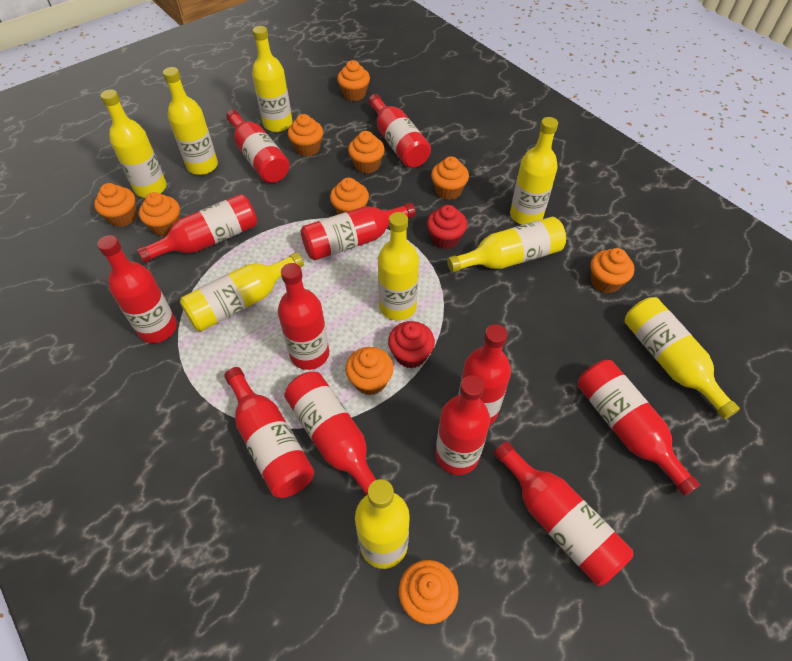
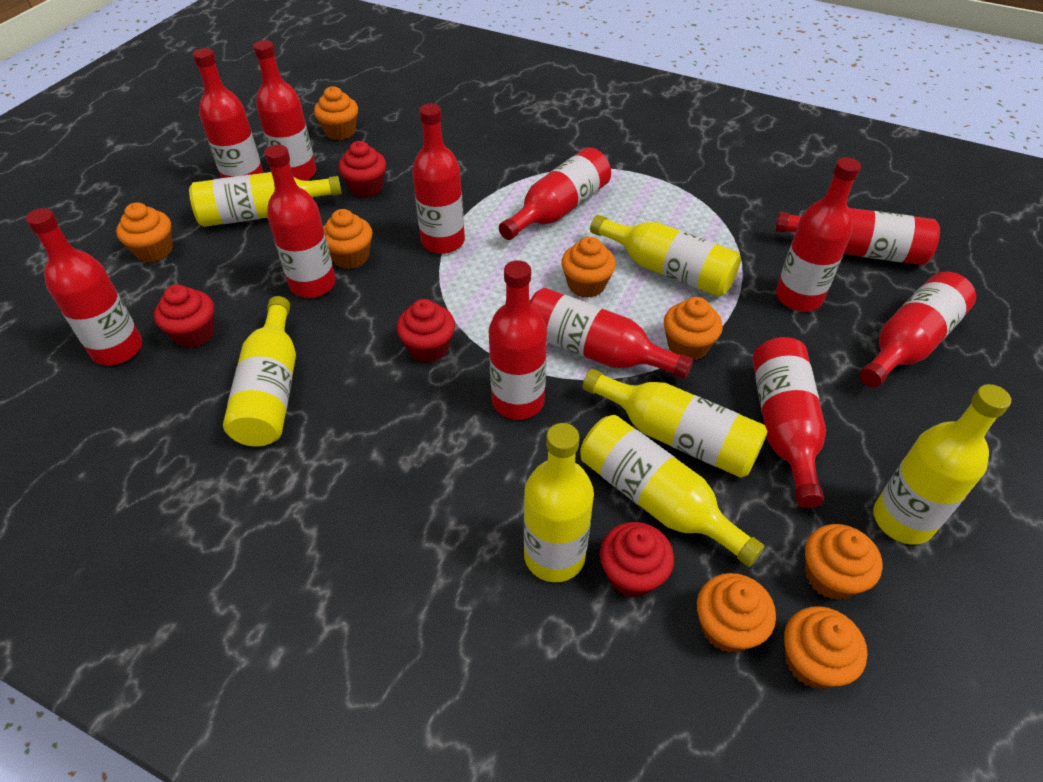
orange cupcake: [94,183,137,227] [139,192,180,236] [288,114,323,156] [330,178,369,214] [337,60,370,101] [345,347,394,395] [348,131,385,174] [399,560,459,624] [431,156,469,200] [591,248,634,293] = 10 -> [116,202,173,262] [314,86,358,140] [323,209,372,269] [561,237,616,298] [664,297,723,360] [697,573,776,653] [784,606,868,689] [805,524,883,600] = 8
red cupcake: [388,321,435,368] [427,205,467,249] = 2 -> [154,284,215,348] [338,141,386,198] [396,299,455,363] [600,522,674,598] = 4
yellow bottle: [100,89,167,198] [163,67,218,175] [180,252,304,332] [252,26,292,132] [355,479,410,569] [378,212,419,321] [447,217,566,272] [510,117,558,225] [625,297,740,419] = 9 -> [189,172,342,227] [223,296,296,447] [524,423,594,582] [580,415,765,567] [583,369,768,478] [590,215,741,297] [873,384,1011,545] = 7

